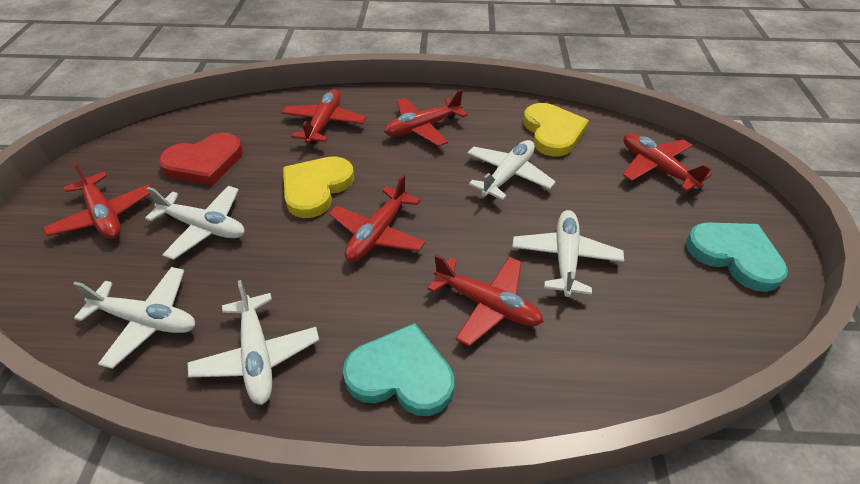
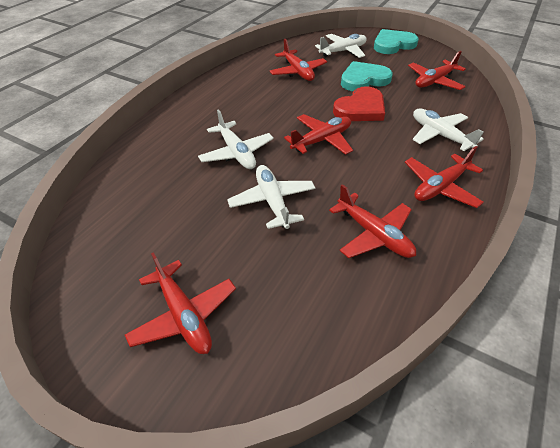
white plane: [73,267,195,369] [145,186,245,260] [188,280,319,405] [467,140,556,200] [512,210,624,297] = 5 -> [198,109,274,169] [227,165,316,229] [315,34,367,58] [413,109,484,151] = 4
yellow heart: [283,156,354,218] [523,103,589,156] = 2 -> none = 0

